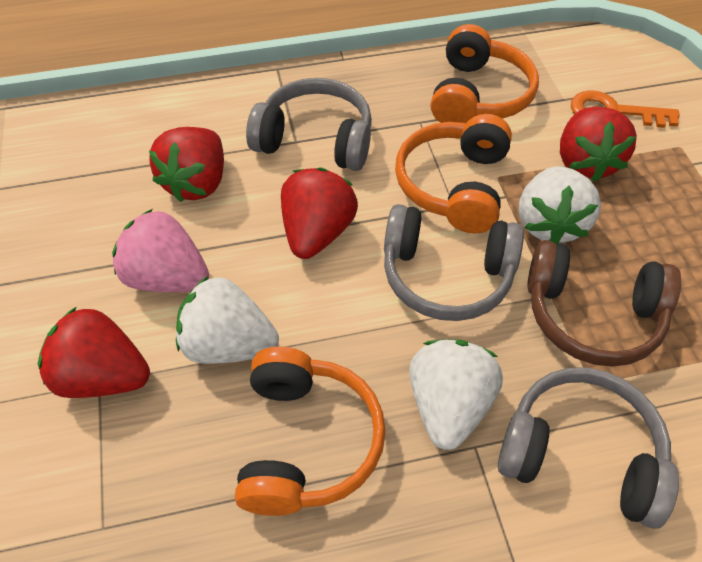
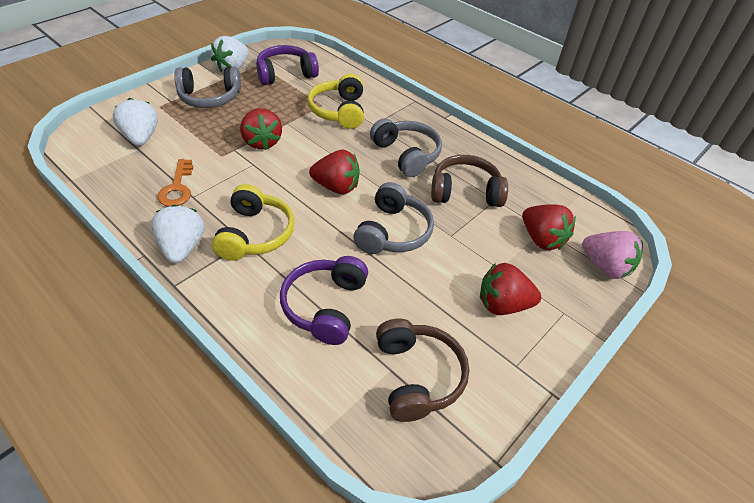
brown headphones: [527,240,681,367] = 1 -> [376,318,469,422] [431,155,508,207] = 2
orange headphones: [235,347,386,516] [395,114,512,233] [430,24,539,123] = 3 -> none = 0
purple headphones: none = 0 -> [256,45,319,85] [280,256,368,345] = 2
yellow headphones: none = 0 -> [212,184,295,261] [307,74,364,129] = 2

